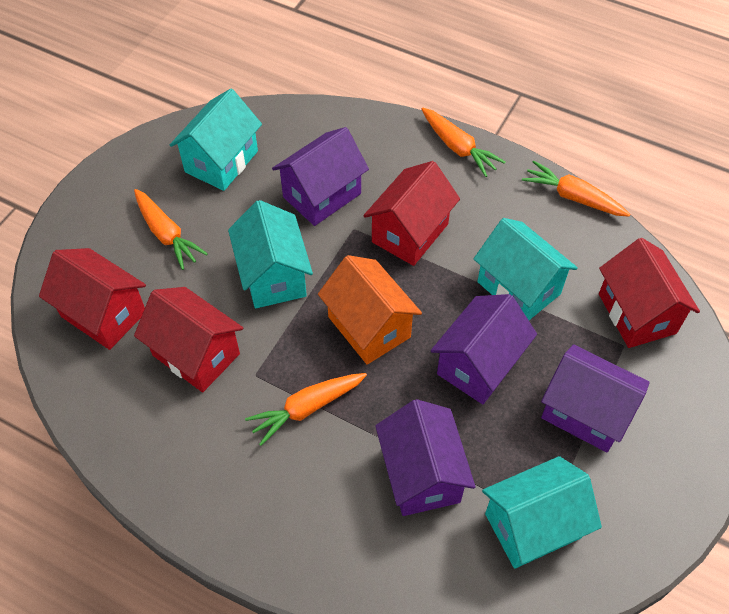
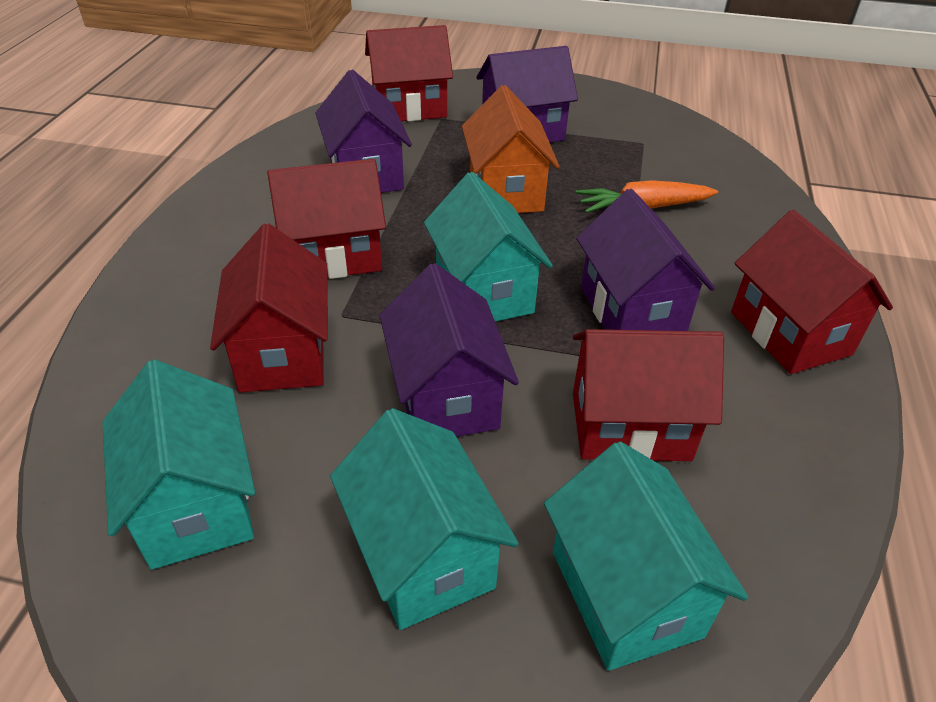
orange carrot: [134,189,208,270] [245,373,367,446] [421,107,506,177] [522,161,631,217] = 4 -> [576,180,718,213] = 1
red house: [39,248,146,350] [134,287,243,392] [363,161,460,266] [599,238,700,348] = 4 -> [210,223,328,393] [267,159,386,279] [365,25,453,121] [573,329,724,461] [731,210,893,374] = 5

